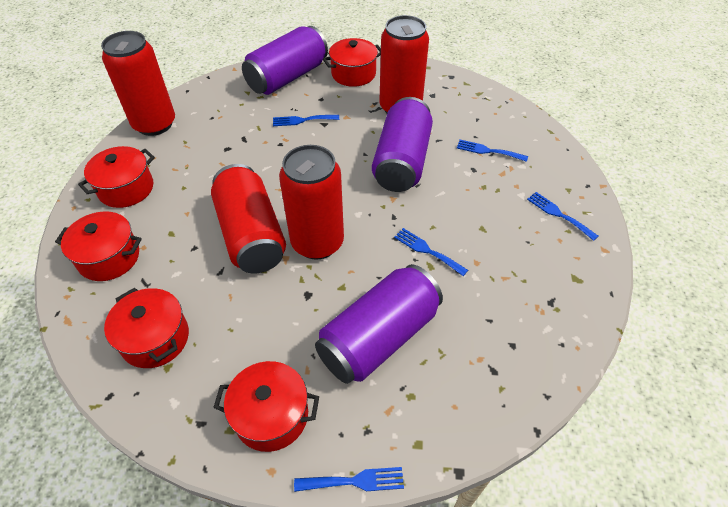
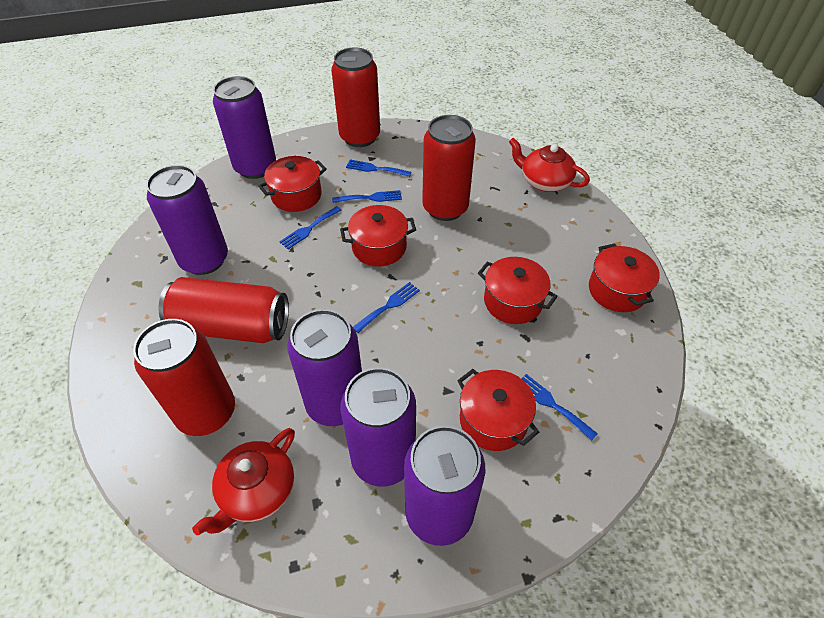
purple can: [242,26,328,95] [315,264,443,384] [372,97,433,192] = 3 -> [146,165,228,275] [213,76,276,179] [288,309,362,426] [340,368,416,487] [404,426,485,546] = 5
red teapot: none = 0 -> [192,428,295,535] [509,138,590,192] = 2

